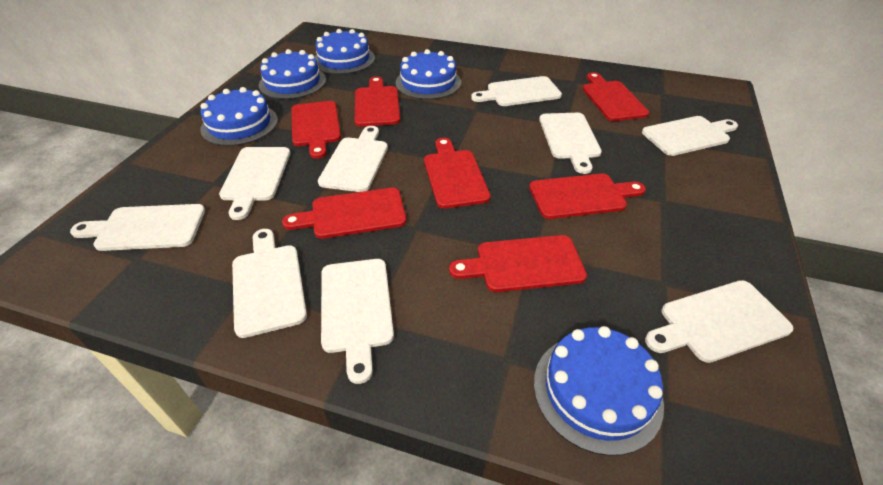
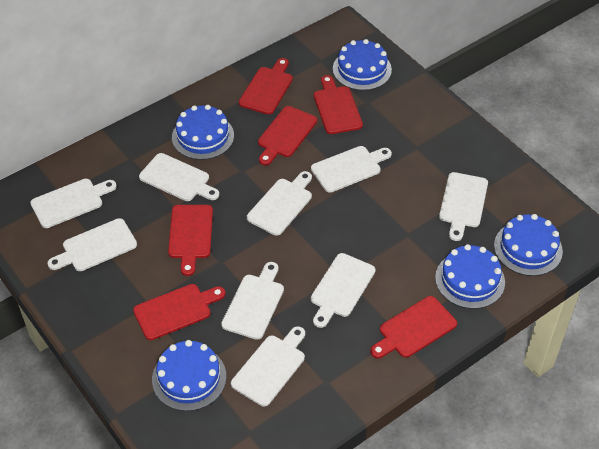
red cutting board: [282,188,406,239] [291,101,341,159] [355,76,400,126] [424,138,491,209] [449,235,587,292] [529,173,646,219] [583,72,649,121] = 7 -> [133,284,226,340] [168,205,213,276] [239,58,293,115] [258,106,317,165] [314,75,363,134] [370,296,457,358] = 6

